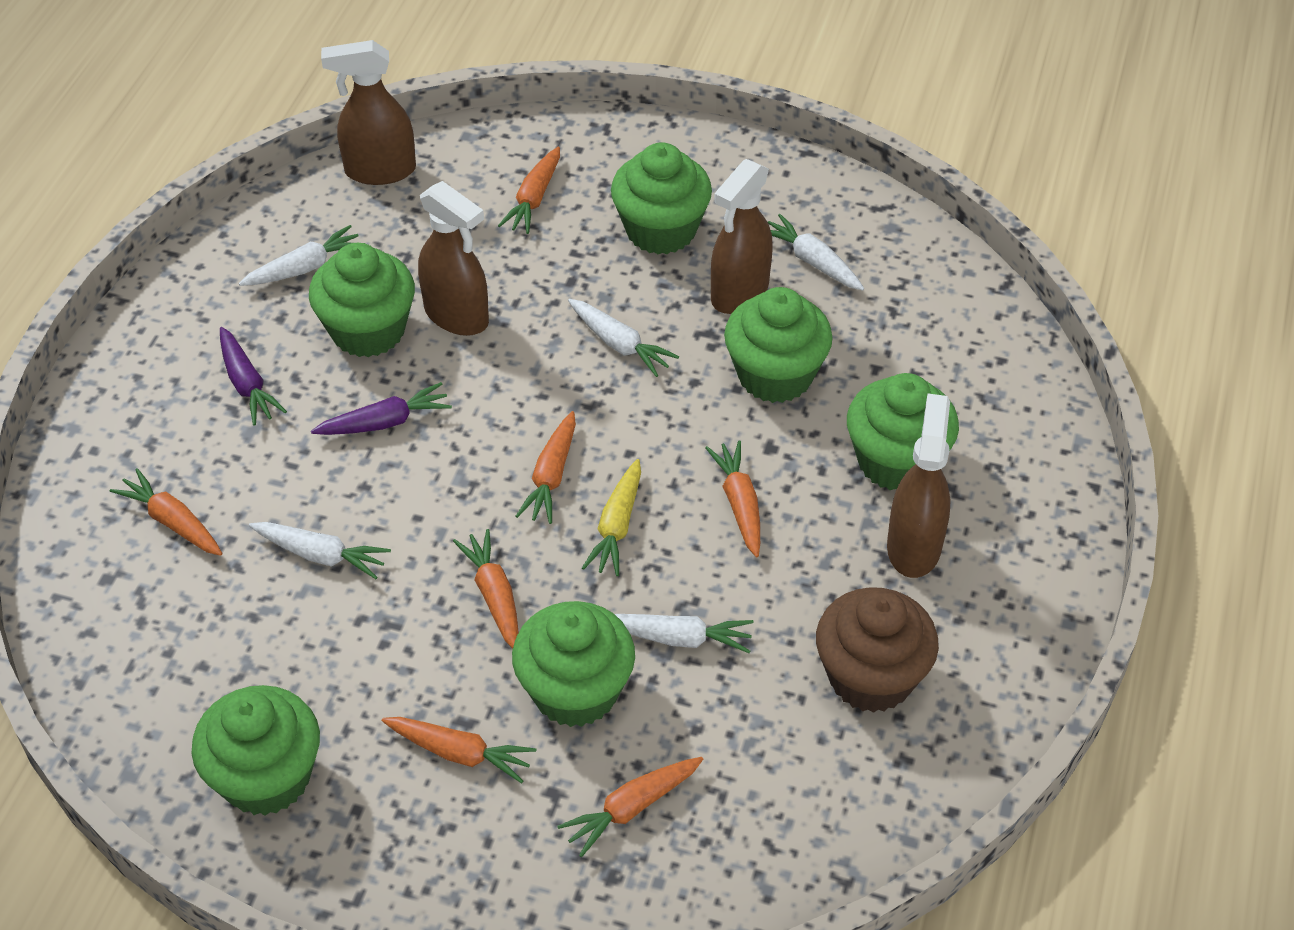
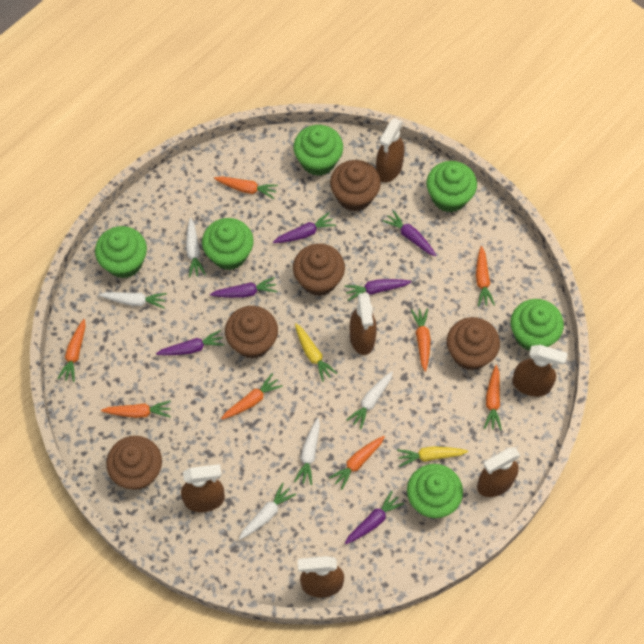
brown cupcake: [816,587,939,713] = 1 -> [106,436,162,490] [225,306,278,359] [293,244,345,296] [330,160,381,212] [447,317,500,370] = 5
brown spray bottle: [321,40,416,185] [418,181,489,336] [711,159,773,314] [887,393,950,578] = 4 -> [181,464,225,512] [298,556,344,597] [350,293,377,355] [376,118,405,182] [477,447,521,497] [512,345,568,396] = 6
orange carrot: [110,468,222,556] [382,717,536,783] [453,529,519,648] [498,147,560,234] [516,411,576,524] [557,757,703,857] [705,441,760,557] = 7 -> [57,319,86,382] [101,401,171,418] [214,176,278,199] [221,373,283,419] [329,436,385,490] [411,308,431,372] [476,246,495,306] [484,365,502,430] = 8
purple carrot: [220,327,287,426] [311,382,452,435] = 2 -> [156,330,225,355] [210,277,277,298] [273,212,336,243] [344,279,411,301] [345,491,404,544] [382,210,437,256] = 6
yellow carrot: [582,459,641,576] = 1 -> [295,323,337,382] [397,446,468,467] = 2

